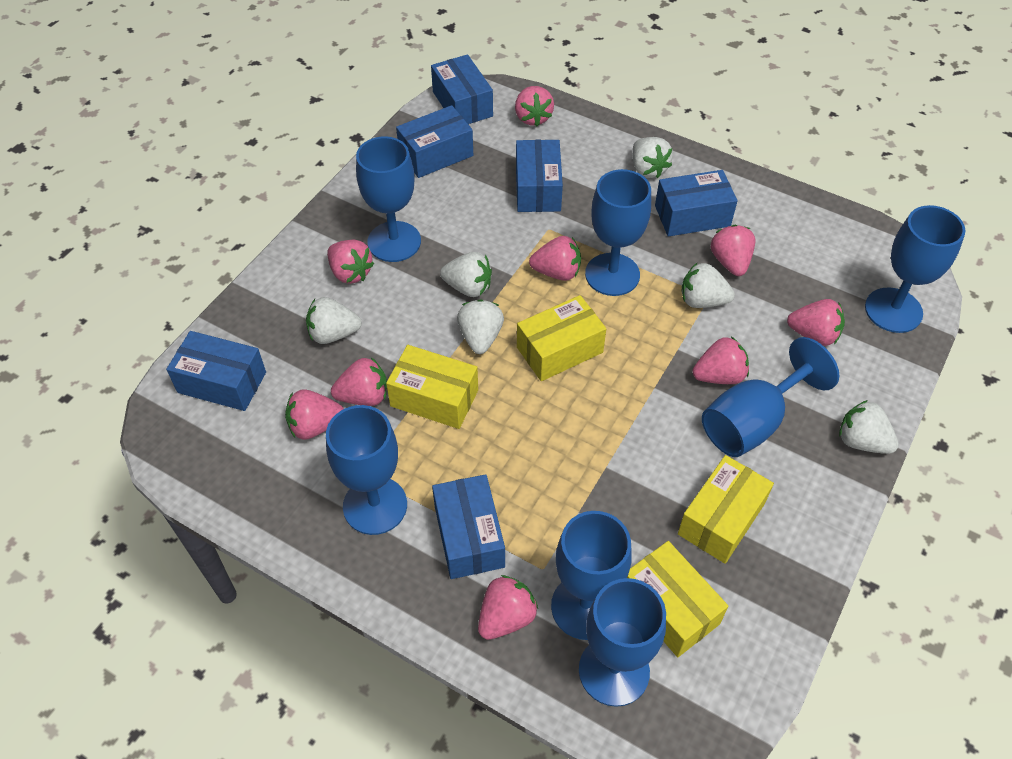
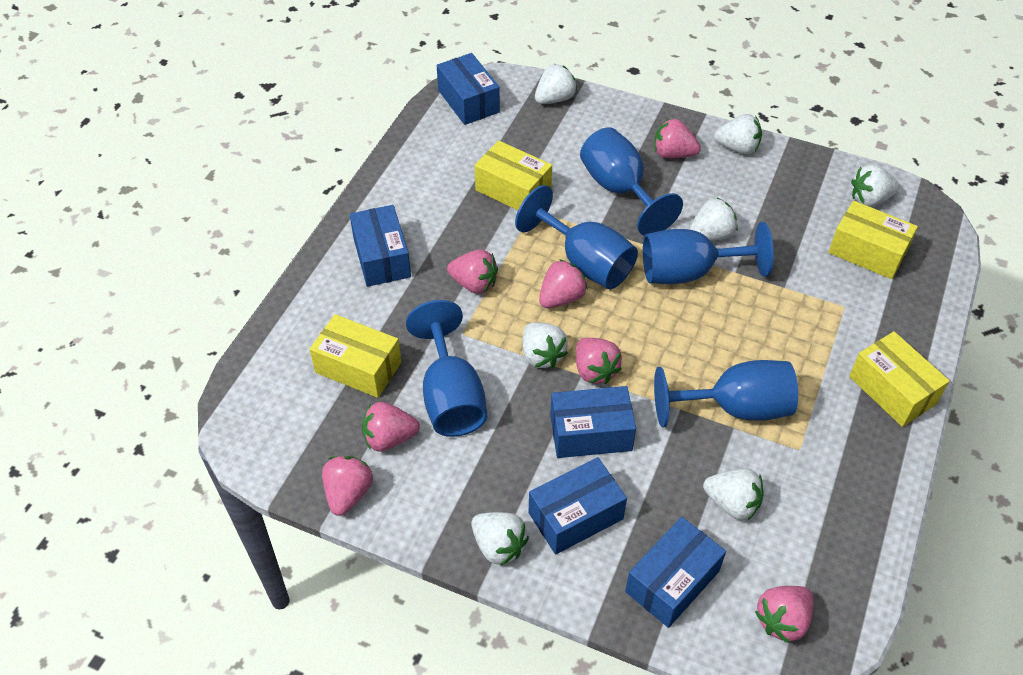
blue box: [166,331,266,411] [396,105,473,178] [431,54,493,124] [432,474,505,579] [516,140,563,212] [655,170,738,237] = 6 -> [350,205,411,287] [437,53,500,125] [529,457,627,555] [550,386,636,458] [625,517,726,628] = 5
blue goblet: [326,405,407,535] [356,136,421,262] [551,511,632,640] [579,578,666,707] [585,169,651,296] [702,337,839,457] [865,205,966,333] = 7 -> [406,300,487,437] [515,185,638,289] [580,127,683,236] [643,222,773,284] [654,360,798,428] = 5
pink strawberry: [285,389,344,440] [327,240,374,284] [331,357,387,406] [478,575,538,640] [515,86,554,126] [529,236,581,281] [693,337,749,384] [711,225,756,276] [787,299,845,346] = 9 -> [322,456,373,516] [362,402,420,452] [447,250,498,294] [539,259,587,308] [576,338,622,384] [654,119,701,158] [755,586,813,643] = 7
white strawberry: [306,297,362,344] [440,252,492,297] [457,300,504,354] [632,137,673,178] [682,263,735,308] [839,400,899,454] = 6 -> [471,512,529,566] [522,322,568,368] [535,64,577,104] [689,198,738,241] [703,469,764,520] [714,114,762,154] [851,165,900,206] = 7

